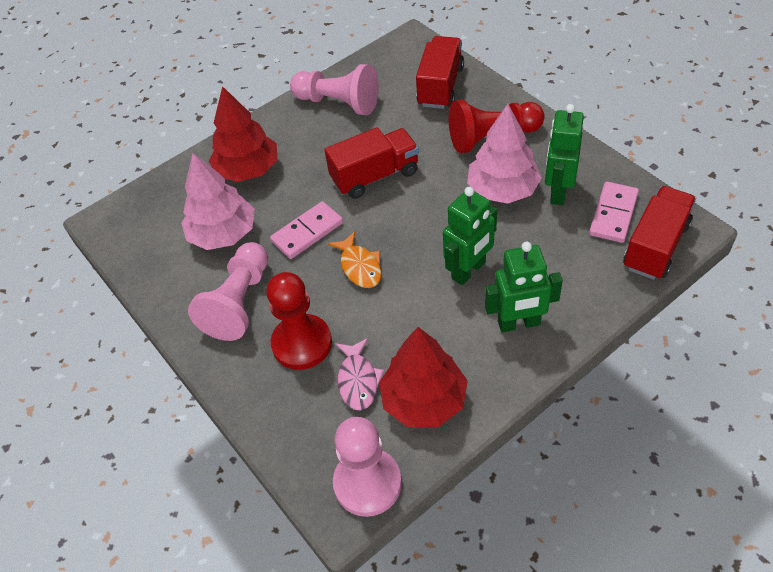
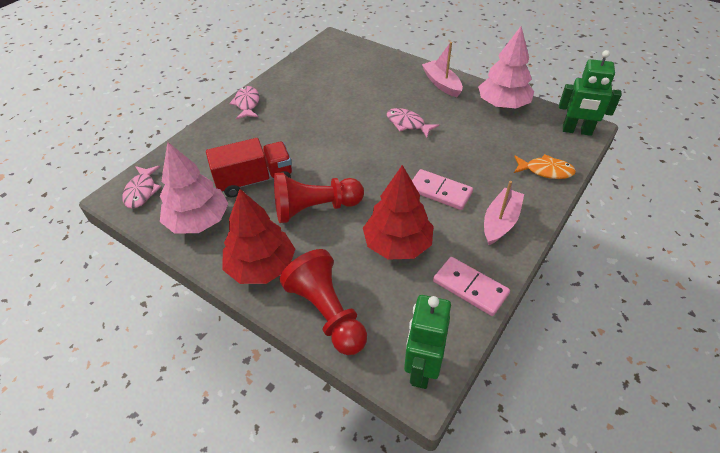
green robot: [443,187,497,285] [485,242,563,332] [545,104,584,205] = 3 -> [404,295,451,389] [559,50,622,136] = 2
pink boat: none = 0 -> [422,42,463,97] [484,181,524,245] = 2
pink fish: [335,338,384,410] = 1 -> [122,166,161,209] [229,86,259,119] [387,108,439,138] = 3
pink pawn: [188,242,268,341] [290,64,379,115] [333,417,402,517] = 3 -> none = 0
red truck: [324,127,419,199] [416,36,464,109] [623,186,696,280] = 3 -> [206,138,292,198] = 1

